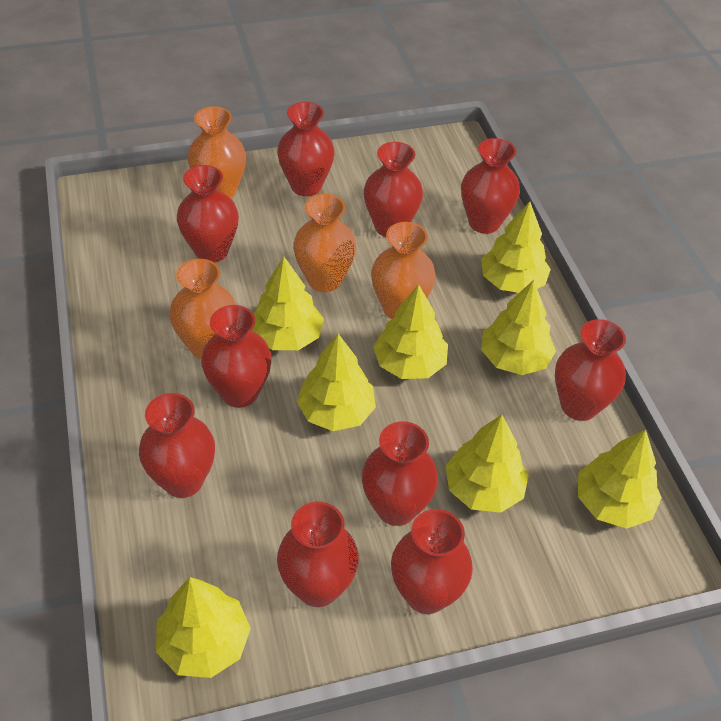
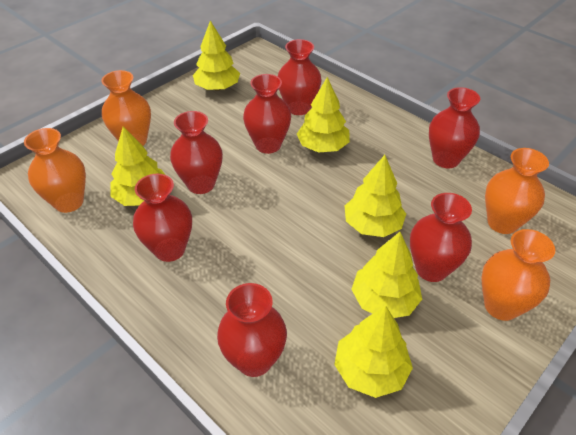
red vase: [139,393,215,498] [177,165,239,263] [201,305,272,408] [277,102,335,196] [277,502,359,607] [362,421,438,526] [364,142,423,237] [391,509,473,614] [461,138,520,234] [555,319,626,421] = 10 -> [133,174,192,262] [170,111,223,194] [217,283,287,377] [243,74,291,154] [278,39,322,115] [410,193,472,282] [429,87,480,168] = 7
yellow tree: [156,577,251,678] [252,257,324,350] [297,334,376,431] [373,284,448,379] [445,414,529,513] [481,202,551,293] [481,280,556,375] [578,430,662,529] = 8 -> [110,127,165,206] [193,21,240,91] [297,77,350,153] [334,306,413,398] [345,155,406,237] [351,232,422,318] = 6

